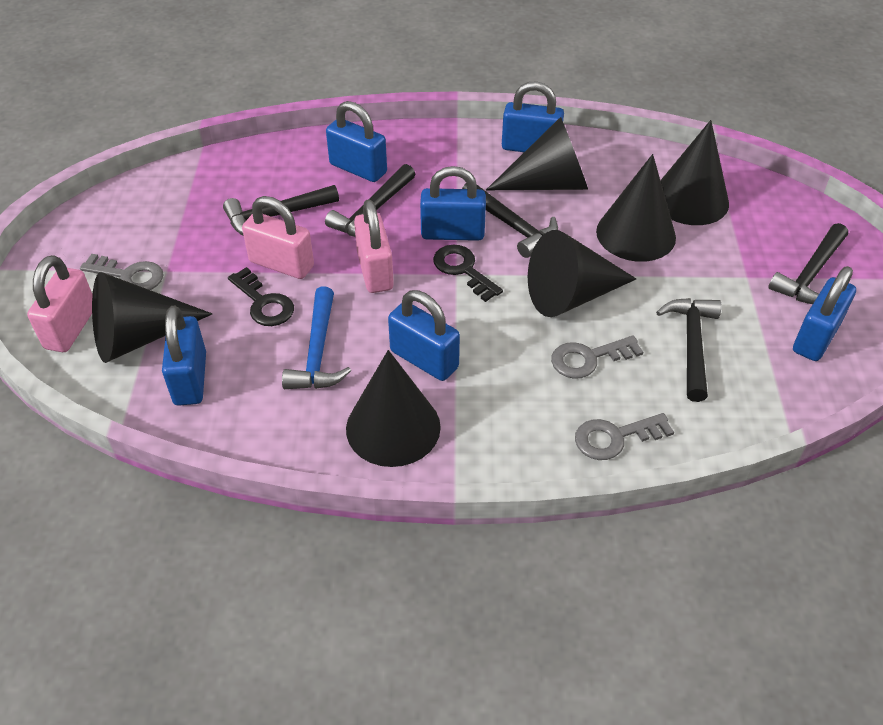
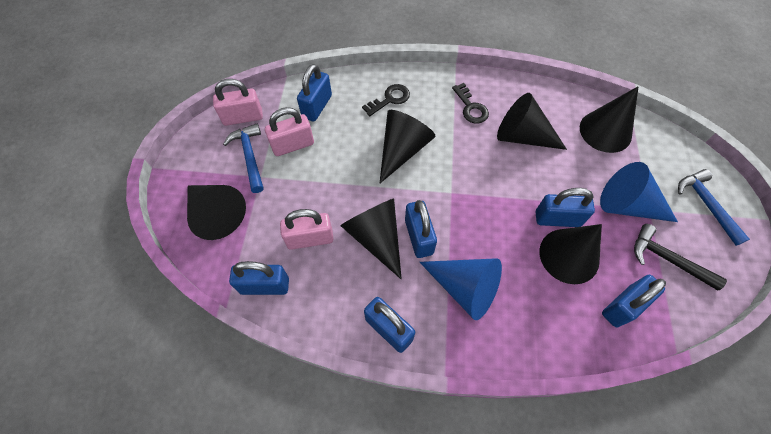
black hammer: [223,185,339,236] [325,164,415,237] [462,183,558,258] [656,298,721,402] [768,223,848,304] = 5 -> [634,224,727,290] = 1
blue cone: none = 0 -> [420,258,502,320] [600,162,678,222] = 2
blue hammer: [282,287,351,389] = 1 -> [223,124,264,193] [678,169,750,246] = 2
grey key: [80,254,164,290] [551,335,644,379] [575,413,674,460] = 3 -> none = 0

